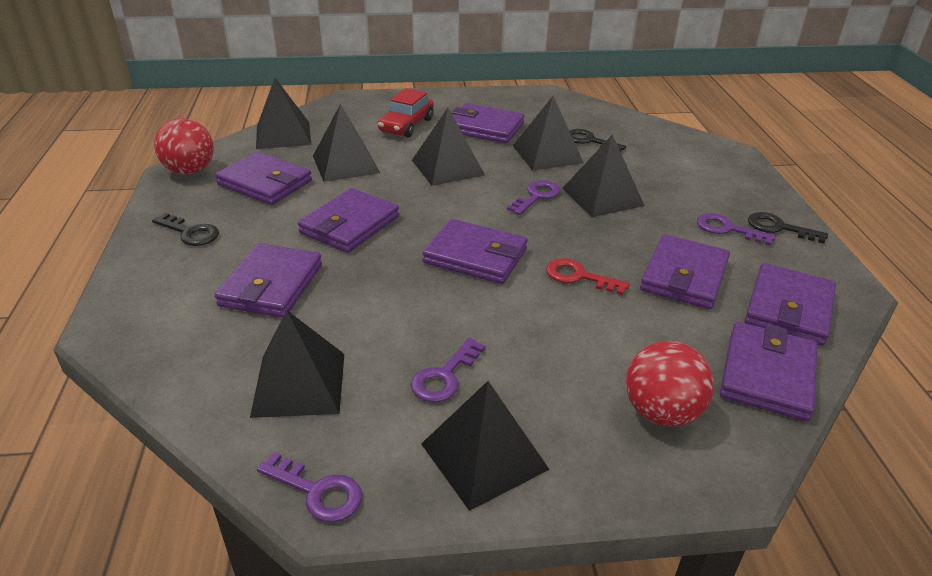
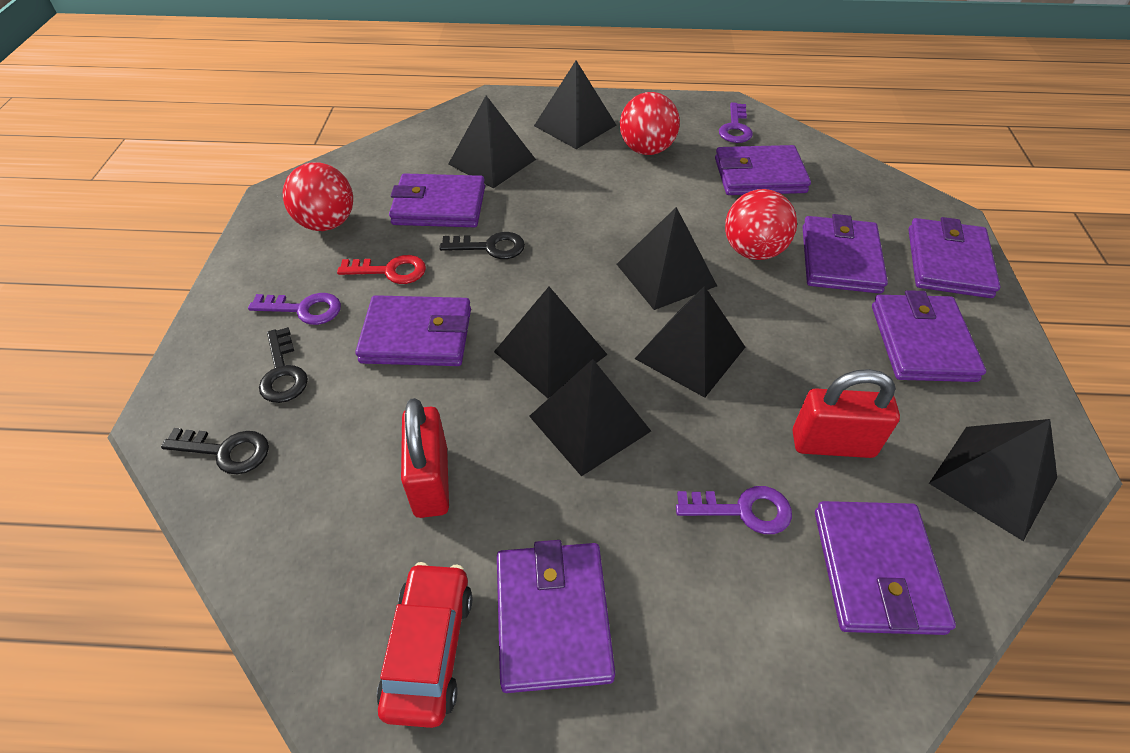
purple key: [257,452,362,523] [411,338,486,402] [507,180,560,215] [697,213,776,246] = 4 -> [248,293,341,325] [676,486,792,534] [719,102,753,143] = 3
red ball: [154,118,214,175] [626,341,714,427] = 2 -> [283,162,353,231] [620,92,680,155] [725,189,797,260] = 3
red padlock: none = 0 -> [401,398,449,518] [792,369,900,458] = 2

